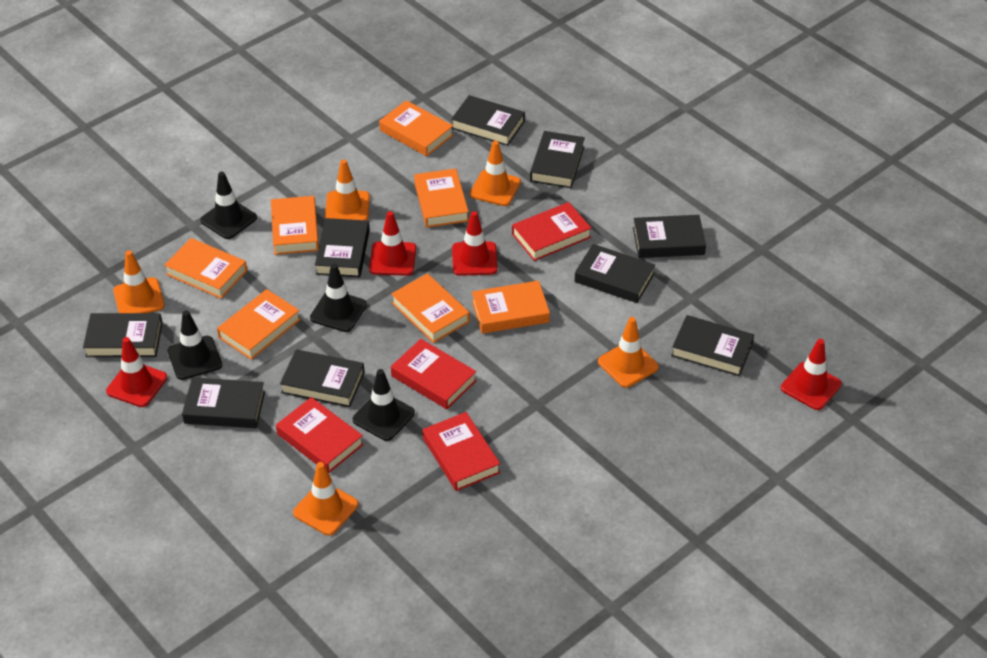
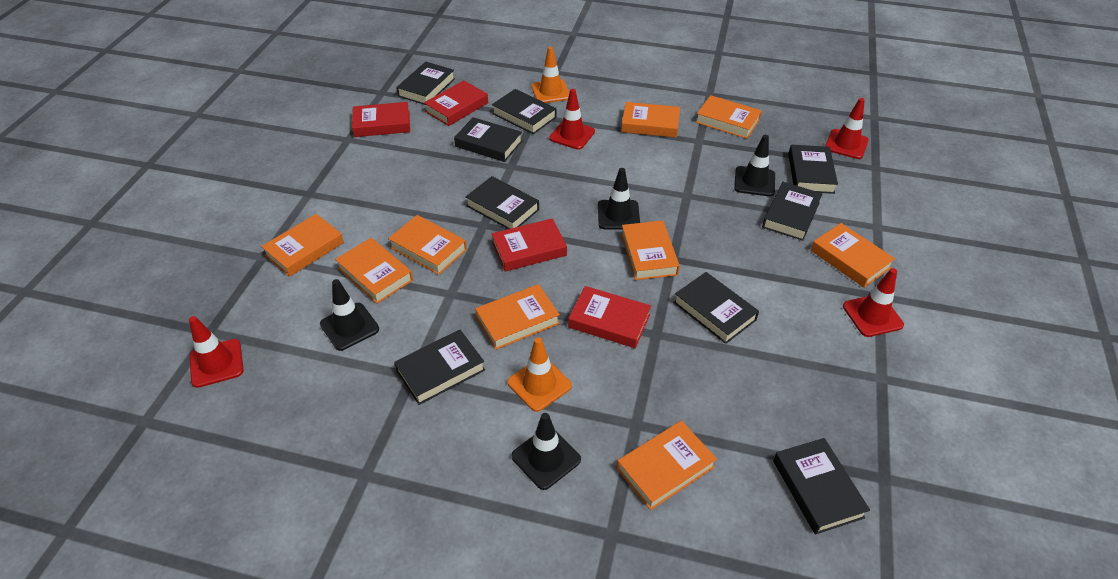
orange book: [164,238,247,299] [217,289,301,360] [271,196,319,255] [379,100,453,156] [391,273,470,343] [414,168,469,228] [472,281,550,334] = 7 -> [261,214,344,277] [335,238,413,304] [388,215,467,275] [475,284,560,350] [617,420,717,510] [621,102,680,138] [621,220,680,280] [695,95,762,139] [811,223,895,288] = 9
orange traffic cone: [113,250,165,313] [293,462,358,536] [325,159,370,221] [470,141,521,206] [598,317,659,388] = 5 -> [507,337,572,412] [531,47,570,103] = 2

